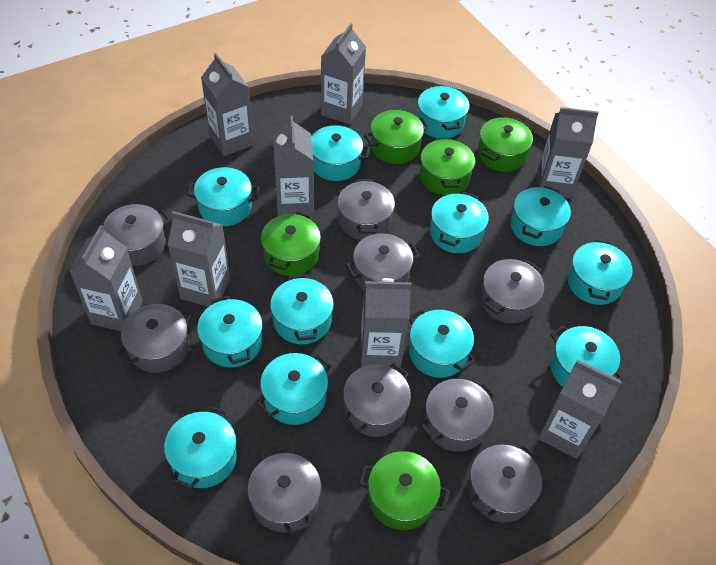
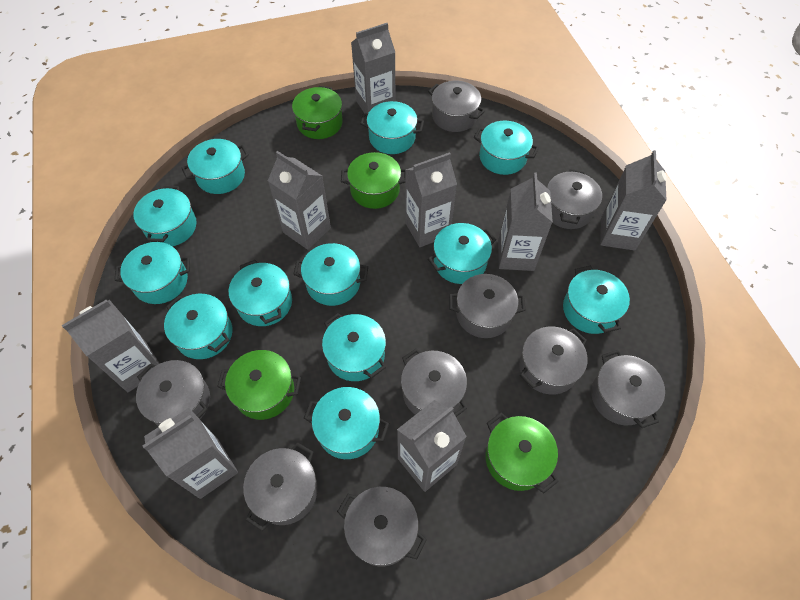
green pot: [261,212,321,276] [358,451,450,530] [364,110,429,164] [420,138,475,195] [478,117,533,172] = 5 -> [217,350,301,420] [292,86,343,139] [341,152,406,209] [486,413,559,493] = 4

